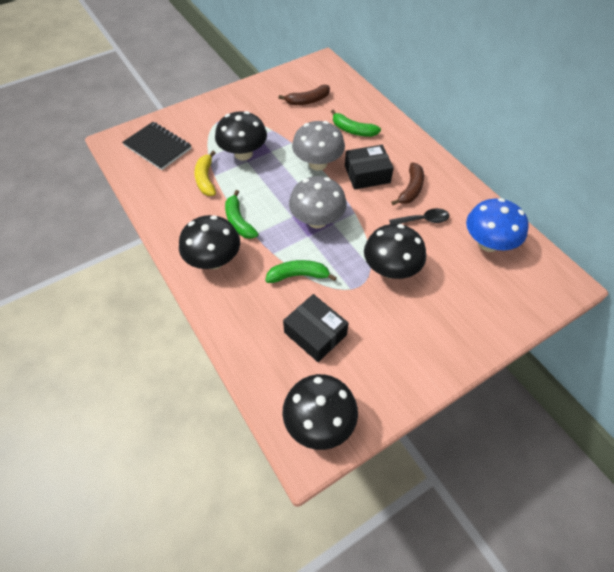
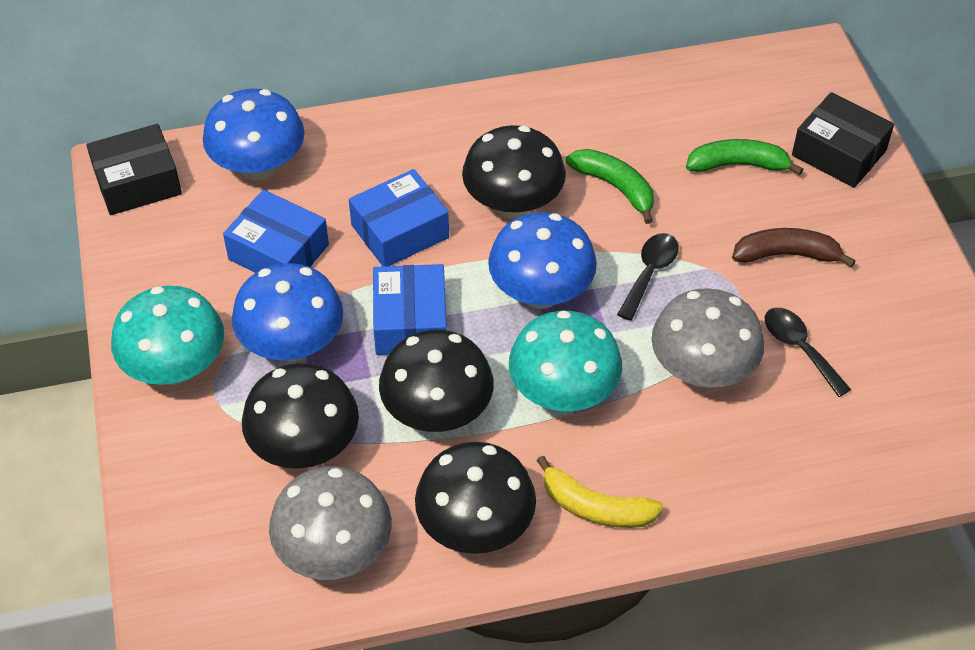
black notebook: [122,122,192,170] = 1 -> none = 0
black spoon: [389,208,450,224] = 1 -> [617,233,679,321] [765,308,851,397] = 2
blue box: none = 0 -> [223,190,329,273] [349,169,449,266] [373,264,447,355] = 3
blue mushroom: [466,198,529,252] = 1 -> [203,89,305,181] [232,263,343,362] [488,212,597,309] = 3
brown banana: [279,85,330,105] [391,163,424,205] = 2 -> [732,228,855,267] = 1
green banana: [225,190,258,239] [265,260,337,283] [331,109,381,137] = 3 -> [566,149,654,224] [686,139,803,175] = 2
turquoise mushroom: none = 0 -> [111,286,224,385] [509,310,622,411] = 2

